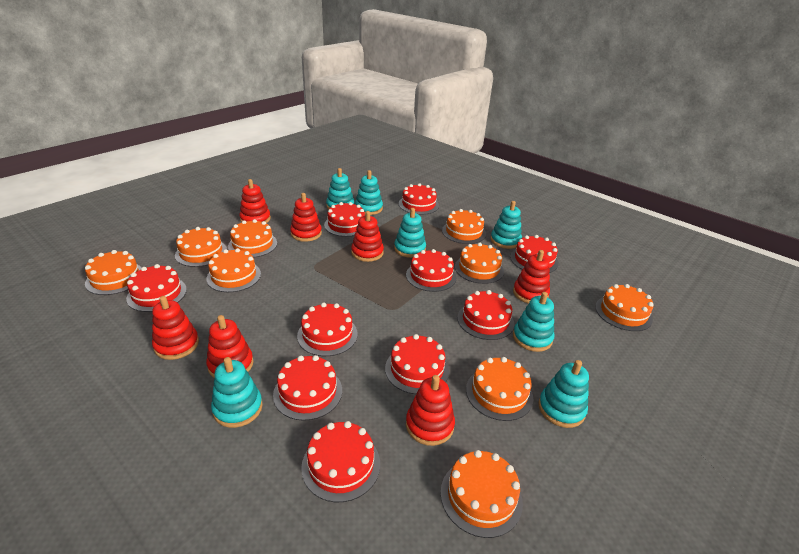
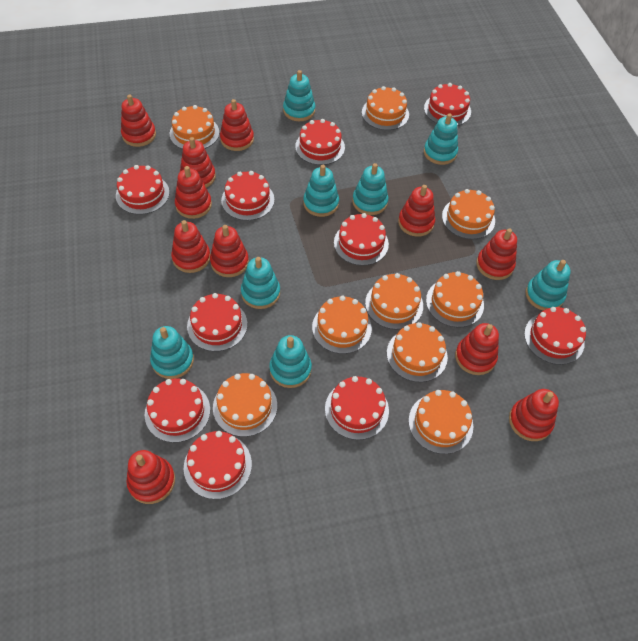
red stacking toy: [152,296,199,360] [206,315,254,378] [239,179,271,223] [290,193,322,242] [351,211,384,262] [406,375,455,446] [513,250,550,304] = 7 -> [121,94,156,147] [126,450,175,504] [171,220,210,273] [175,166,212,219] [180,137,216,188] [210,225,249,277] [220,99,254,151] [398,185,435,237] [455,323,499,375] [476,228,517,280] [509,389,559,441] = 11
turquoise stacking toy: [211,357,263,428] [326,168,354,210] [355,170,383,215] [394,208,426,258] [491,201,522,249] [513,292,554,352] [538,360,589,428] = 7 -> [150,326,194,379] [241,257,280,309] [269,335,312,388] [283,70,315,121] [303,165,339,217] [352,163,388,215] [424,113,458,165] [525,260,571,311] = 8

